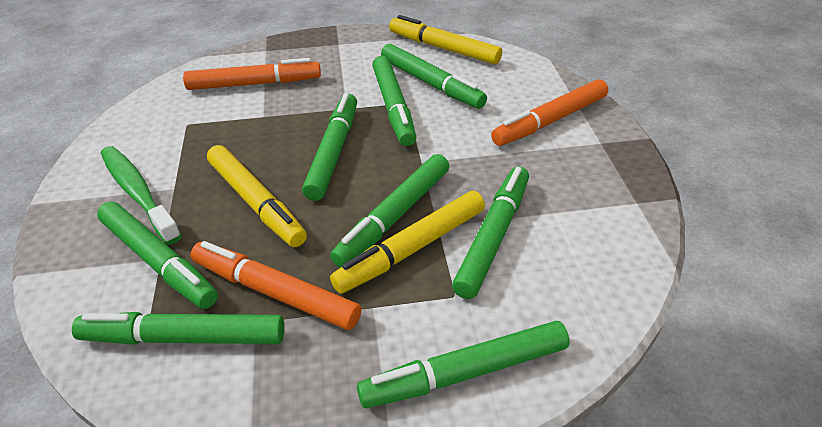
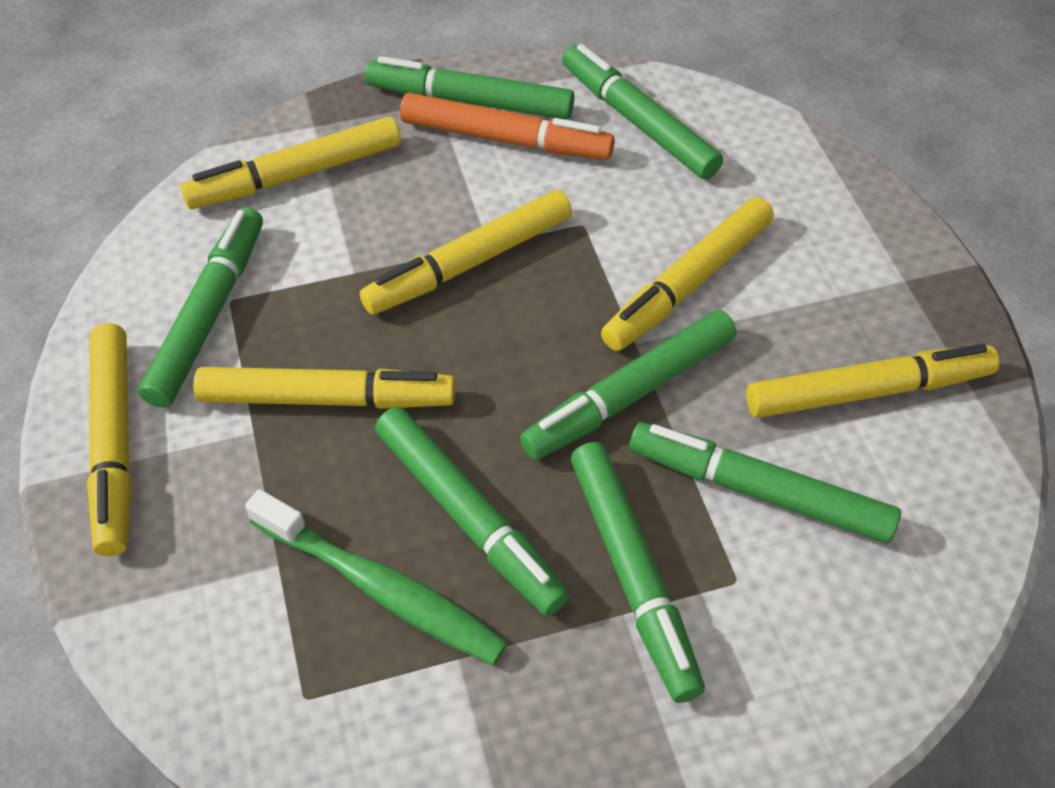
green marker: [72,312,285,345] [97,202,218,309] [302,93,357,201] [330,154,449,268] [357,321,570,408] [372,56,416,146] [381,44,487,109] [452,167,529,299] = 8 -> [138,207,263,408] [365,56,574,120] [375,407,569,616] [520,310,736,460] [562,44,723,179] [571,442,705,703] [629,422,901,543] = 7
orange marker: [183,58,321,90] [191,241,361,330] [491,79,608,146] = 3 -> [400,93,615,160] = 1
yellow marker: [207,145,307,247] [330,191,485,294] [389,15,502,65] = 3 -> [87,323,132,557] [180,117,401,209] [193,367,455,409] [360,190,572,315] [601,197,774,351] [746,344,1000,418] = 6

